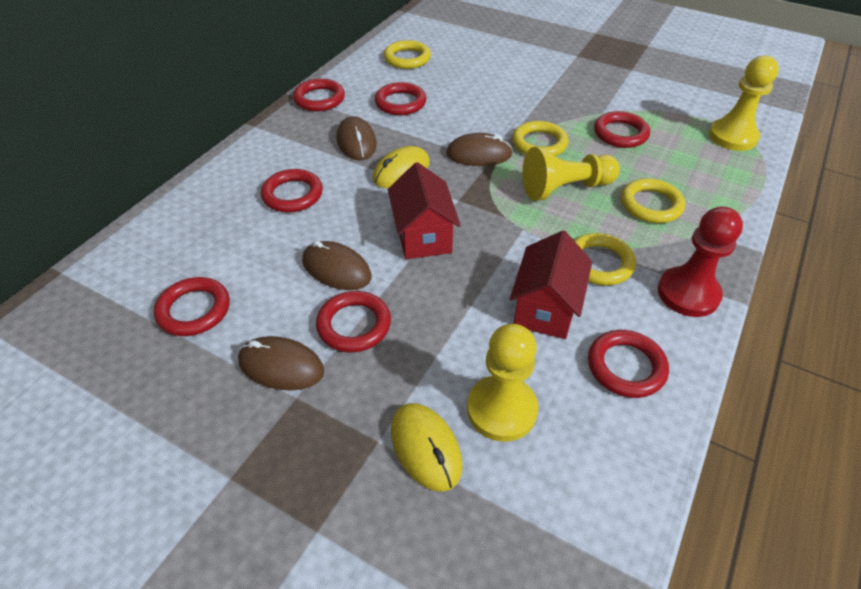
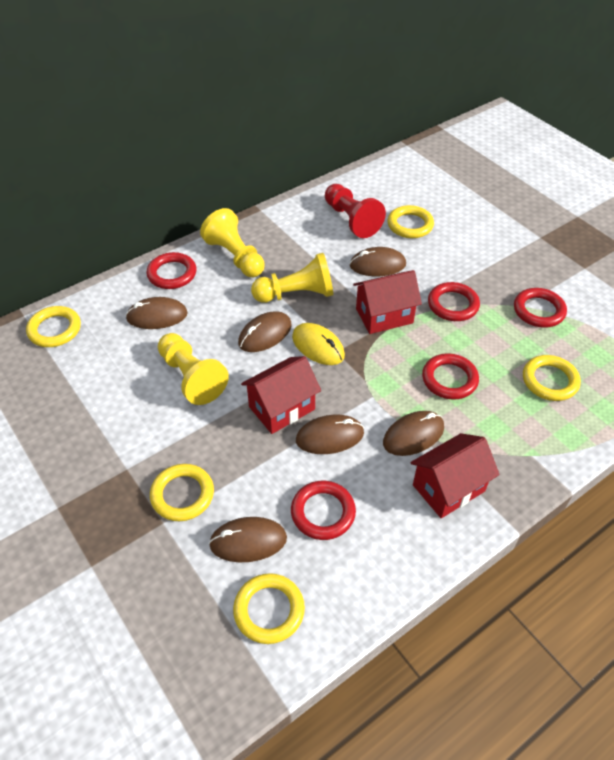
brown mouse: [238,336,324,391] [302,241,372,290] [336,116,377,160] [446,133,513,166] = 4 -> [126,297,188,329] [209,517,287,562] [238,311,292,352] [296,415,364,454] [349,247,406,276] [383,411,444,456] = 6
red house: [388,162,461,259] [510,231,592,339] = 2 -> [241,356,321,434] [353,270,422,334] [410,433,500,518] = 3
red ring: [154,277,230,336] [261,169,323,213] [293,79,345,111] [316,291,391,352] [375,82,426,115] [588,330,669,398] [594,111,650,148] = 7 -> [146,252,196,289] [291,481,356,540] [422,353,479,400] [428,282,480,321] [514,288,567,328] = 5
yellow mouse: [373,146,430,188] [391,403,463,492] = 2 -> [292,323,345,365] = 1
yellow ring: [384,40,431,69] [512,121,569,156] [574,233,636,286] [621,178,685,223] = 4 -> [26,306,81,347] [150,464,214,521] [233,573,305,644] [387,205,434,238] [523,355,581,401] = 5

